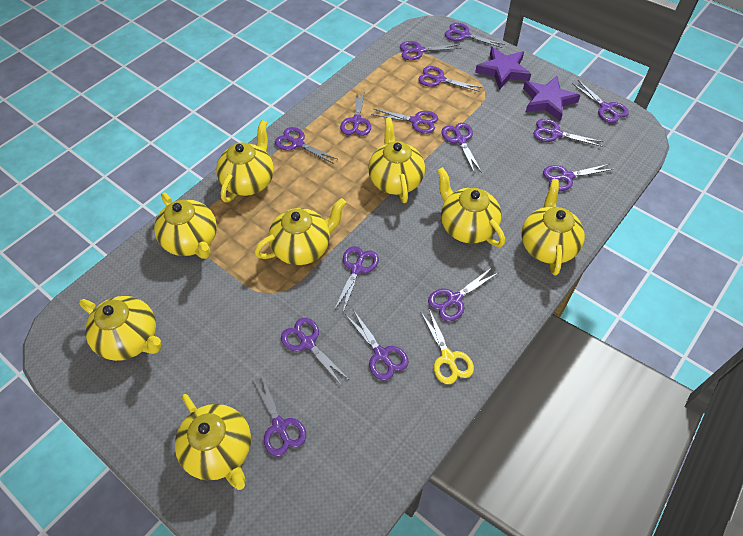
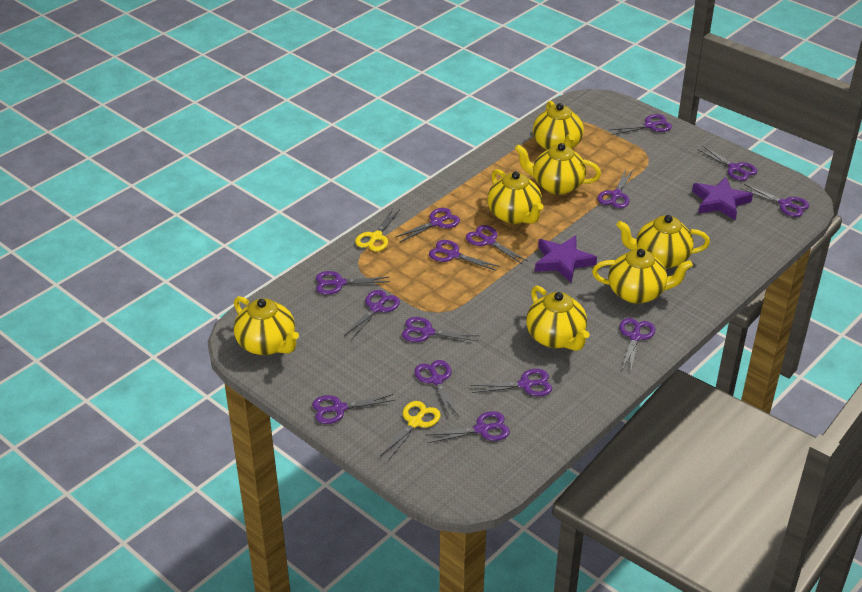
yellow scissors: [420,309,474,384] = 1 -> [355,208,400,251] [380,401,441,461] = 2
yellow teapot: [79,296,161,361] [154,193,217,259] [175,394,251,490] [216,120,274,202] [254,198,346,265] [368,117,425,203] [437,167,505,247] [521,179,585,276] = 8 -> [234,296,299,355] [487,169,544,224] [515,143,601,195] [526,286,590,351] [533,101,584,150] [592,249,693,304] [616,215,710,269] = 7

